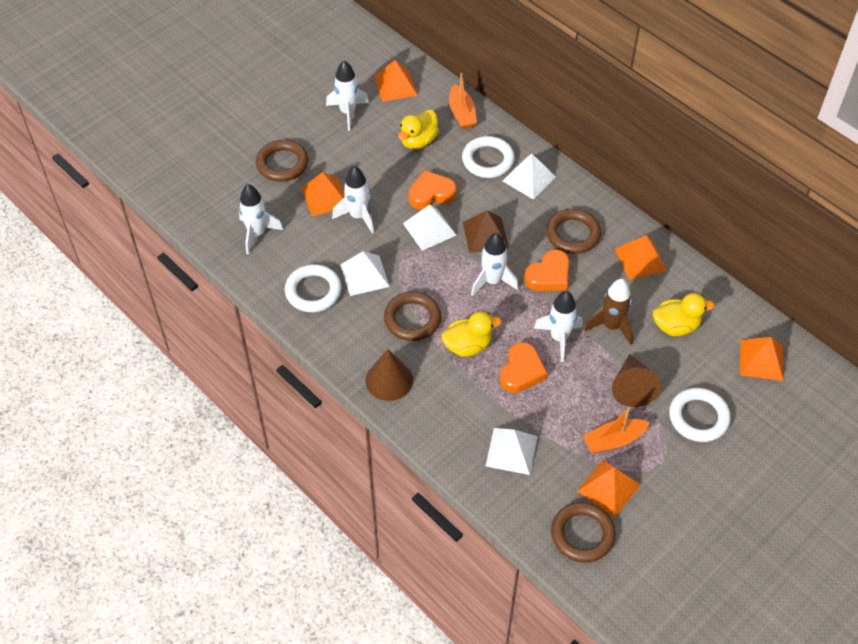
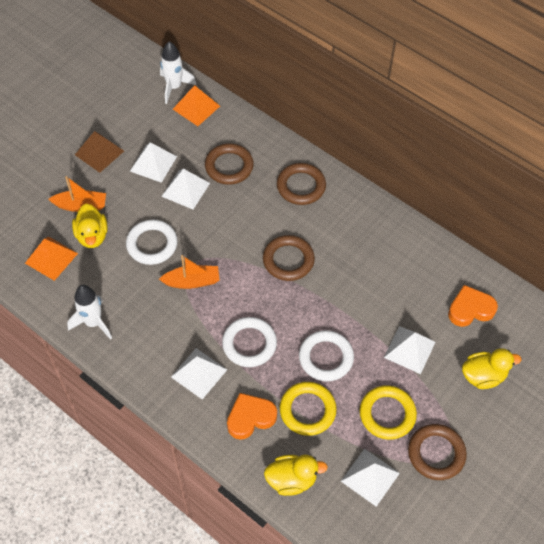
brown cone: [366,349,413,401] [612,354,661,407] = 2 -> none = 0
brown rocket: [584,279,633,345] = 1 -> none = 0
orange heart: [408,170,457,209] [500,342,548,393] [524,250,570,291] = 3 -> [227,393,277,440] [448,285,498,327] = 2
orange pyramid: [302,172,345,216] [374,60,418,102] [577,460,640,517] [615,235,667,280] [740,337,783,381] = 5 -> [25,237,78,281] [173,85,220,126] = 2
white pyramid: [340,251,390,296] [403,205,456,251] [486,428,538,475] [503,154,556,199] = 4 -> [130,142,177,183] [161,169,210,209] [171,348,227,399] [341,449,400,507] [384,326,435,374] = 5
white rocket: [239,184,283,254] [326,60,369,131] [332,166,374,233] [471,233,519,296] [533,291,583,362] = 5 -> [67,285,112,340] [160,41,196,104] = 2
yellow ring: none = 0 -> [280,382,337,436] [360,385,417,440] = 2

